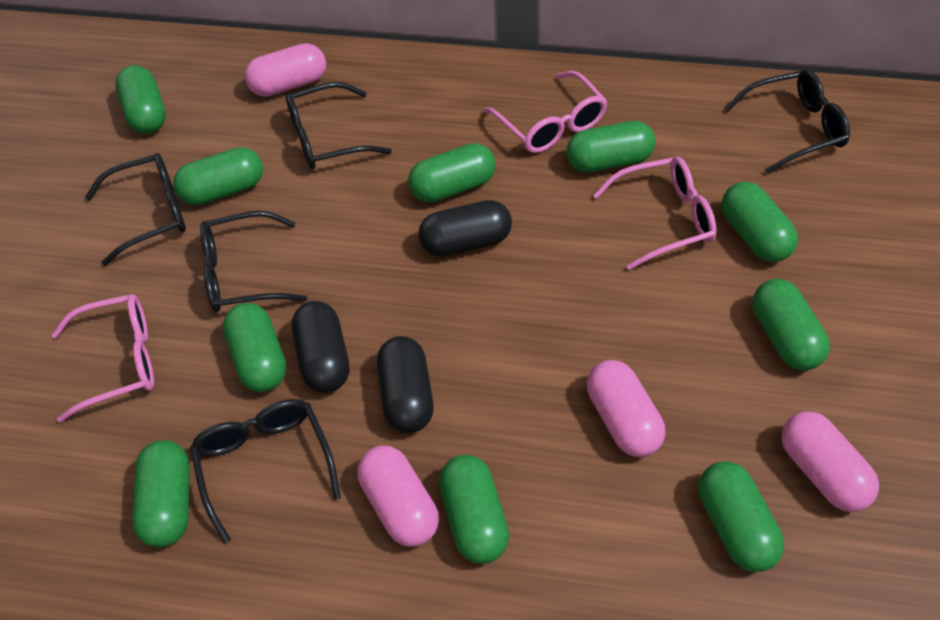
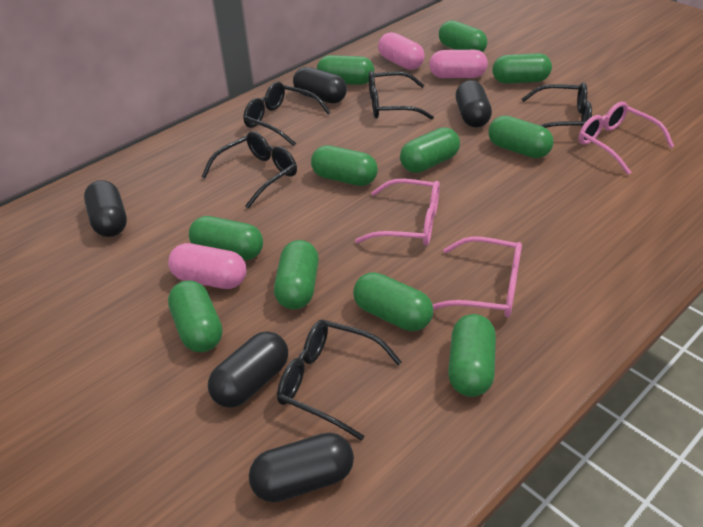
black capsule: [292,301,350,393] [377,336,434,433] [418,200,512,257] = 3 -> [84,180,127,237] [208,331,288,408] [249,432,354,503] [293,67,347,103] [456,80,492,128] = 5
green capsule: [115,65,166,134] [132,440,190,547] [173,147,263,205] [223,303,286,392] [408,143,495,203] [439,455,509,564] [566,121,655,173] [699,461,784,572] [722,182,798,262] [753,279,830,370] = 10 -> [168,280,222,352] [189,216,263,260] [274,240,319,309] [311,145,378,186] [317,55,374,85] [353,272,433,331] [400,127,460,173] [439,20,487,52] [448,314,496,397] [488,116,553,158] [492,53,552,84] = 11
pink capsule: [244,43,326,97] [358,445,439,547] [587,360,665,457] [781,411,879,512] = 4 -> [168,243,246,289] [378,32,425,70] [429,50,488,78] = 3

